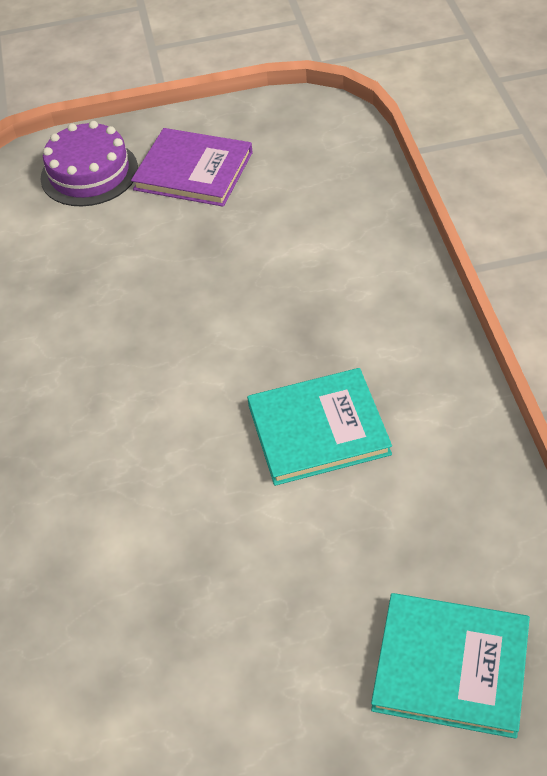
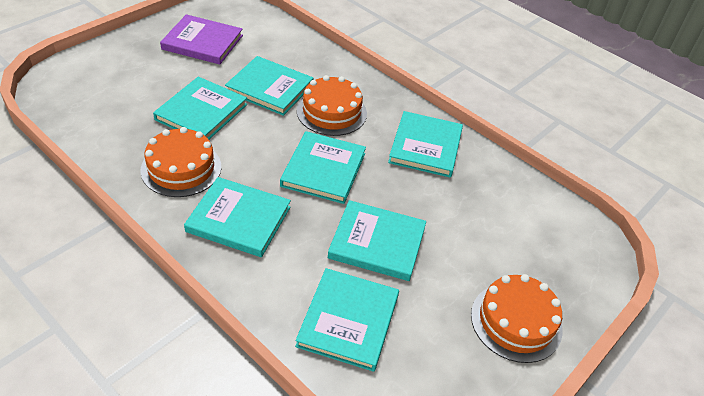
orange cake: none = 0 -> [140,127,221,197] [297,75,367,136] [471,274,562,363] = 3
purple cake: [40,121,138,206] = 1 -> none = 0
turquoise book: [247,368,392,486] [371,593,530,739] = 2 -> [153,77,247,139] [184,177,291,257] [225,56,313,116] [280,131,366,204] [295,268,399,372] [328,200,426,281] [388,111,463,178] = 7

